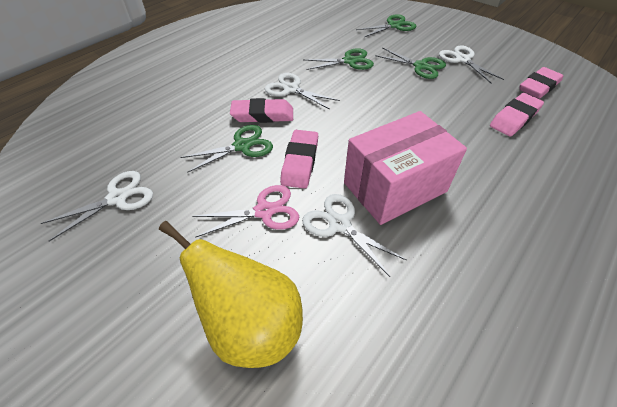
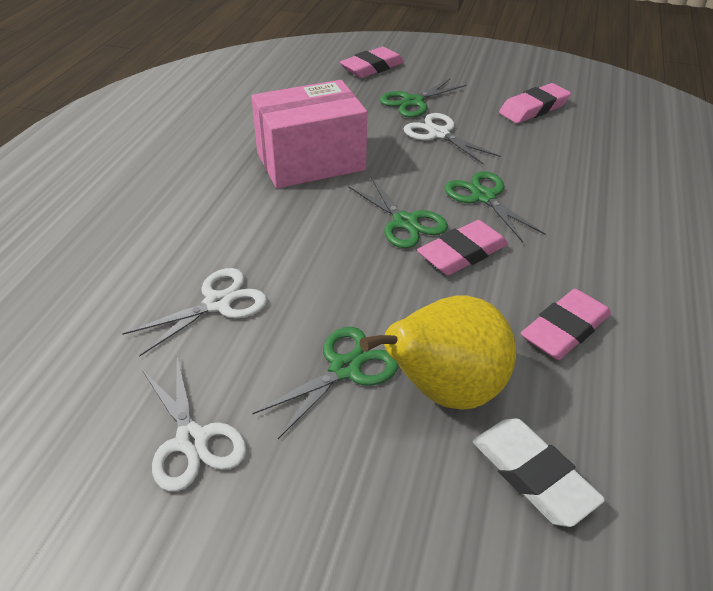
pink scissors: [192,185,299,238] = 1 -> none = 0
white eraser: none = 0 -> [473,418,605,527] = 1
white scissors: [40,171,153,241] [265,73,340,109] [302,194,407,277] [439,46,504,83] = 4 -> [122,268,267,357] [142,357,247,492] [403,113,501,165] = 3

